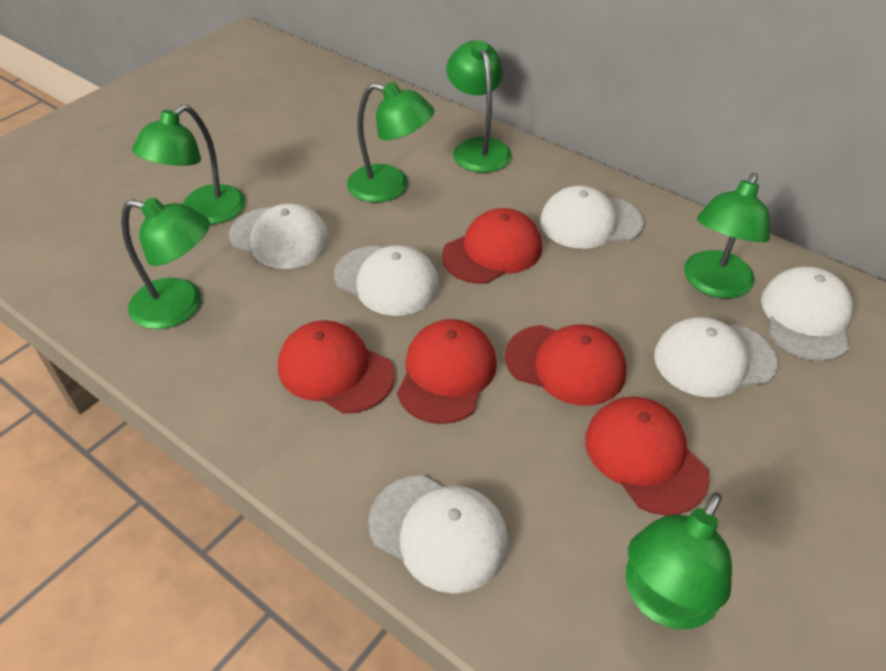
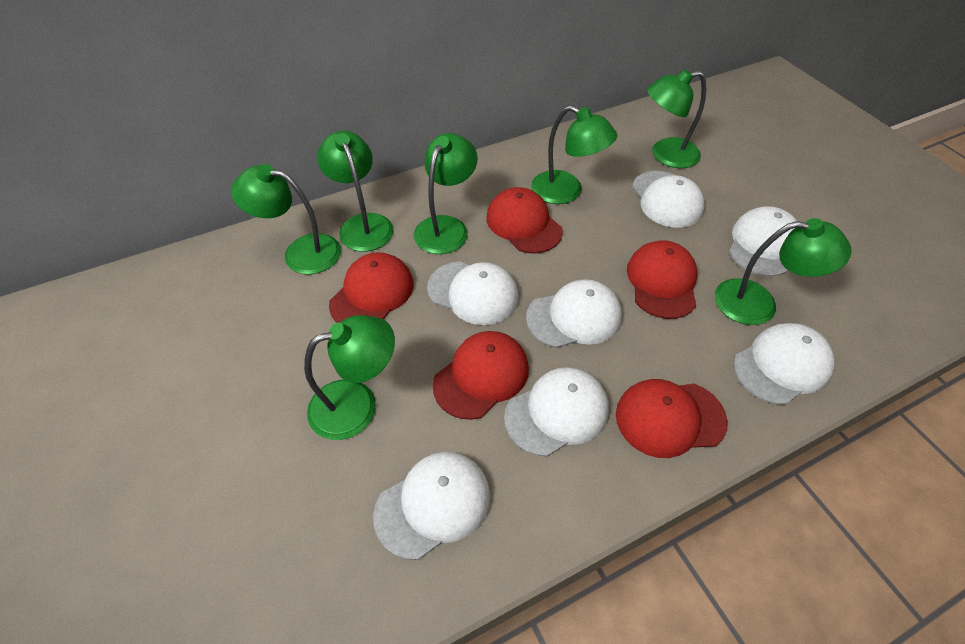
green lamp: [121,197,210,329] [132,104,246,225] [347,82,434,202] [446,40,512,173] [625,492,732,629] [684,173,770,298] = 6 -> [231,164,341,274] [304,315,395,440] [317,131,393,252] [414,133,478,254] [531,105,617,204] [647,69,706,168] [715,218,852,325] = 7
white cap: [229,203,330,269] [334,245,439,316] [369,475,509,593] [540,186,644,249] [654,317,778,397] [761,266,853,361] = 6 -> [373,452,490,560] [427,262,518,325] [504,367,609,457] [526,279,622,348] [632,171,705,228] [729,206,797,277] [733,323,834,405] = 7

